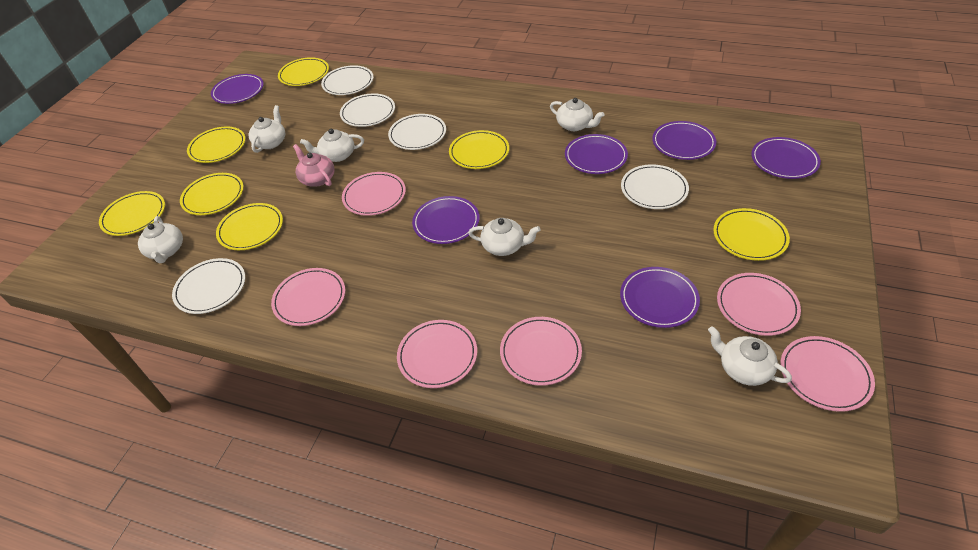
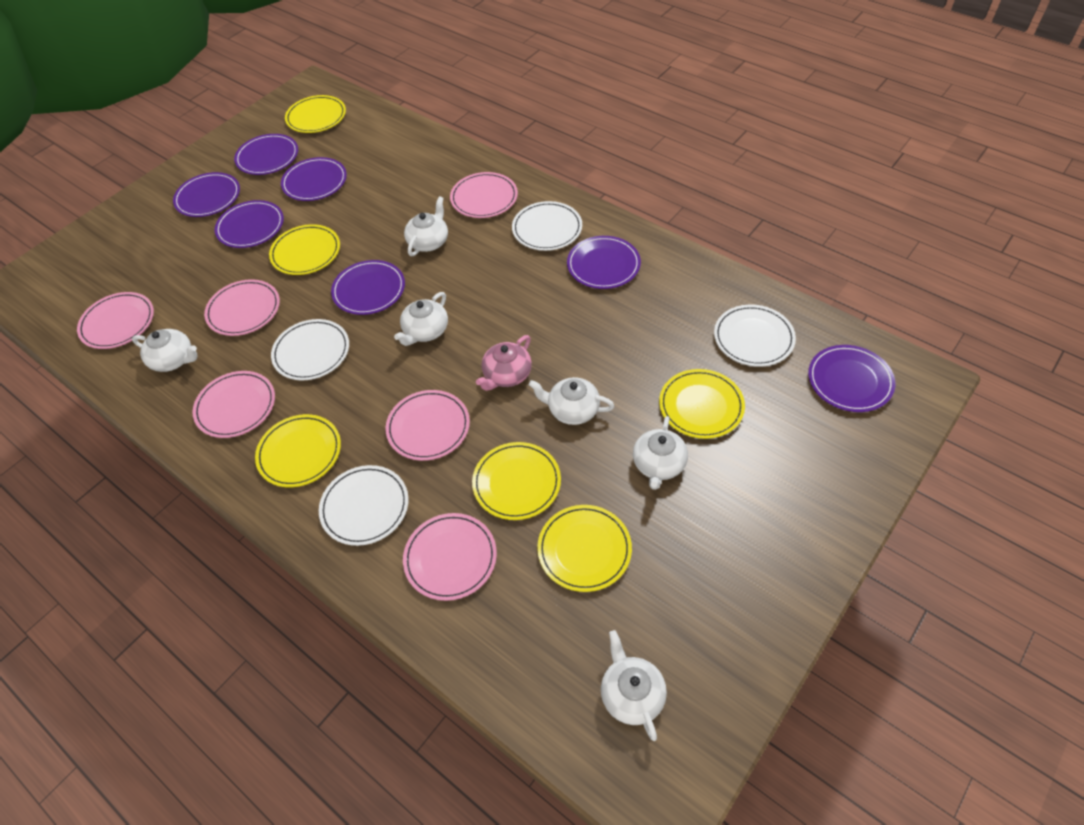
purple plate: [211,74,264,104] [412,196,479,244] [565,134,628,174] [620,267,700,328] [652,121,716,160] [751,137,821,179] = 6 -> [173,172,240,217] [215,200,284,248] [234,134,298,175] [281,157,347,201] [331,260,405,315] [567,236,641,289] [808,345,896,412] = 7
white plate: [172,258,245,314] [321,65,374,95] [340,93,395,127] [388,114,446,150] [621,164,689,209] = 5 -> [271,319,349,380] [319,465,409,546] [512,201,582,251] [714,305,796,367] = 4
yellow plate: [99,191,165,236] [180,173,244,215] [187,127,246,163] [216,203,283,250] [278,57,329,86] [449,130,509,169] [713,208,790,261] = 7 -> [255,414,341,487] [269,224,340,275] [285,95,346,133] [472,442,561,520] [537,505,632,592] [659,369,745,439] = 6

